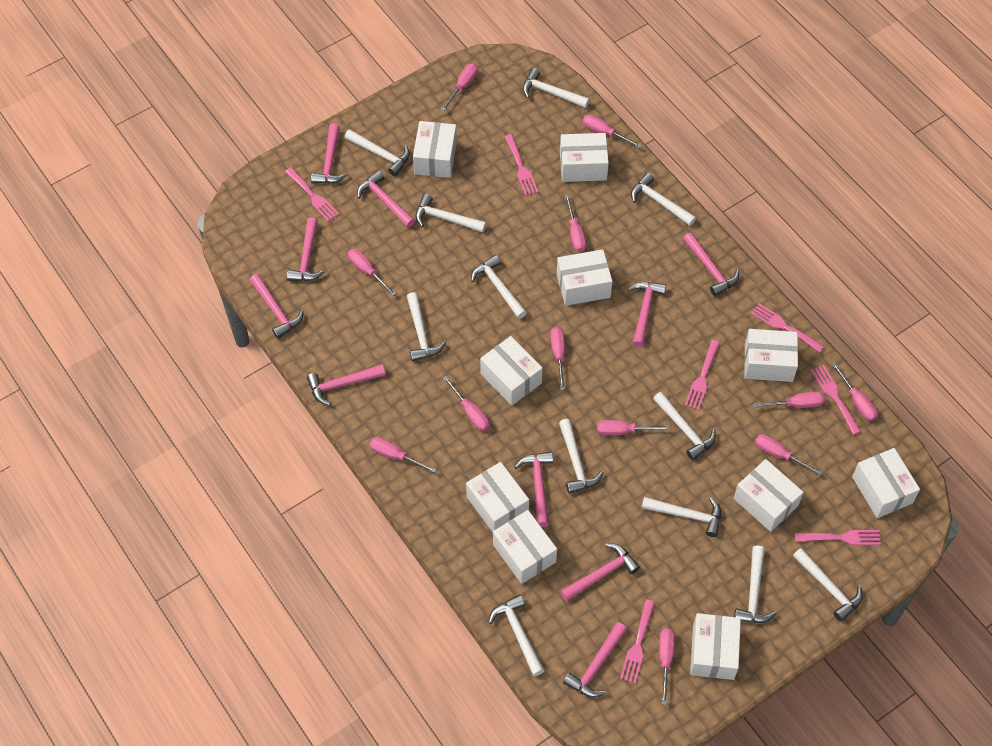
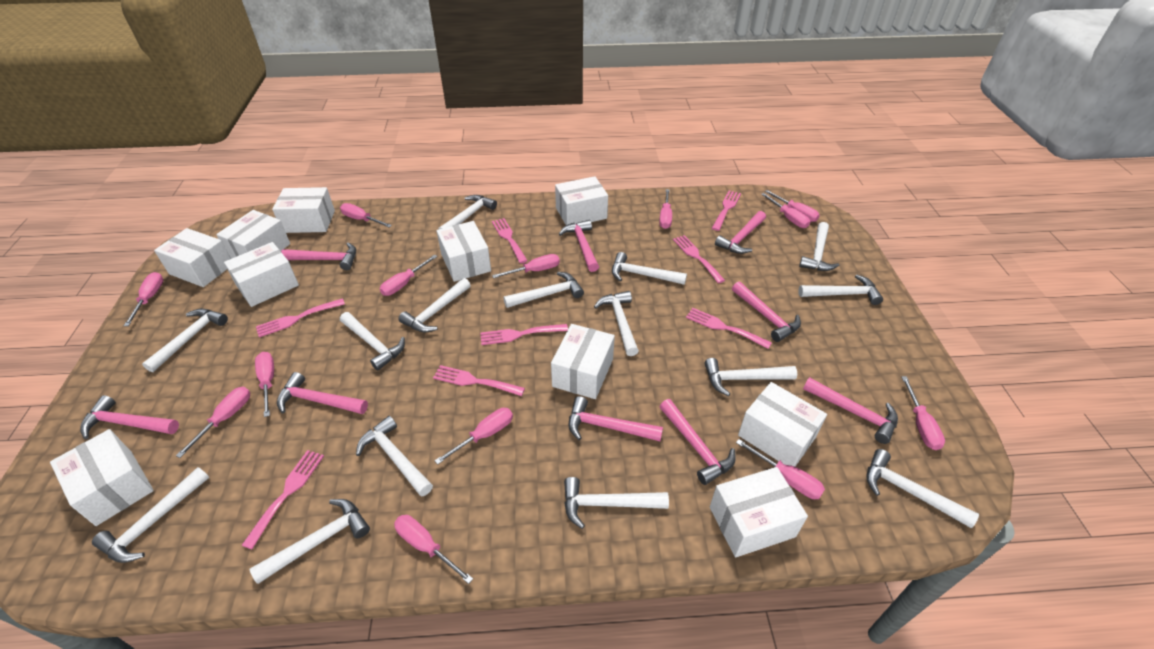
pink fork: [285,167,339,221] [504,134,539,196] [620,599,655,684] [685,340,720,410] [751,303,824,352] [795,530,881,545] [811,365,861,435] = 7 -> [241,450,324,549] [256,298,345,337] [433,365,525,396] [480,324,568,345] [492,218,528,263] [673,235,725,283] [686,308,772,349] [712,191,741,231] = 8
pink hammer: [250,274,304,339] [287,217,325,281] [307,364,386,406] [311,124,347,184] [357,170,415,228] [515,452,553,527] [560,543,640,601] [563,622,627,698] [628,282,666,348] [683,233,739,297] = 10 -> [80,395,179,439] [277,372,368,414] [281,243,356,270] [559,220,599,272] [569,396,663,441] [659,399,736,485] [715,211,766,254] [732,282,801,342] [803,377,898,444] = 9
pink screwdriver: [348,249,396,296] [370,437,437,473] [441,63,478,111] [443,376,489,431] [550,327,565,390] [565,195,586,252] [583,114,641,148] [597,420,670,435] [659,628,675,705] [753,392,825,408] [755,434,822,476] [832,363,878,421] = 12 -> [124,272,163,326] [176,387,250,458] [255,352,274,417] [340,203,392,228] [380,255,437,296] [394,515,473,584] [434,408,513,465] [492,254,560,278] [659,189,672,229] [736,439,825,499] [761,193,810,228] [765,190,820,222] [901,376,945,450] = 13
white hammer: [345,129,410,176] [407,292,446,362] [415,194,486,233] [471,255,527,319] [488,595,545,676] [523,68,590,108] [559,419,603,494] [631,173,696,226] [642,497,721,537] [653,392,716,460] [734,545,776,623] [793,548,863,621] = 12 -> [92,467,209,563] [142,309,228,373] [250,499,370,584] [340,312,405,371] [356,416,433,496] [398,278,471,333] [438,195,497,230] [503,272,584,308] [564,477,669,529] [594,291,639,356] [612,252,687,285] [704,358,797,396] [798,274,883,305] [799,222,839,271] [866,449,979,528] = 15

